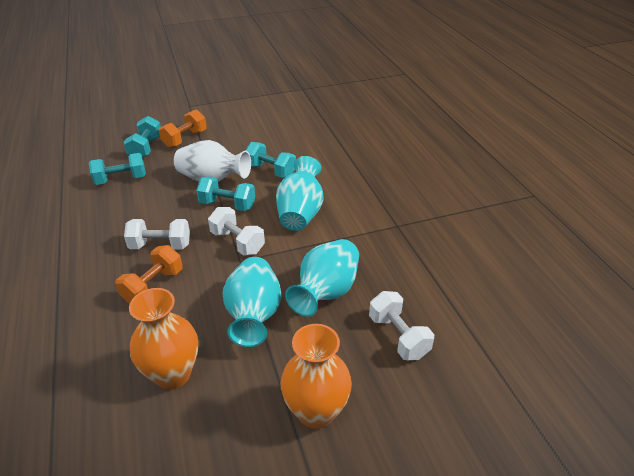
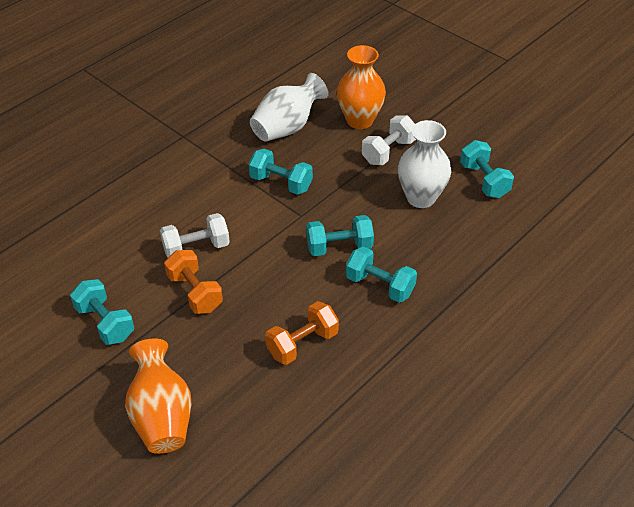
turquoise dumbbell: [89,153,146,185] [124,116,161,158] [196,177,255,211] [246,142,296,178] = 4 -> [70,279,134,345] [249,149,313,195] [306,215,374,256] [346,246,417,303] [460,140,514,198] = 5
turquoise vase: [222,257,281,347] [276,156,323,231] [285,239,359,317] = 3 -> none = 0
white dumbbell: [124,219,190,249] [208,207,265,256] [369,291,434,360] = 3 -> [160,213,230,258] [362,115,416,165] = 2
white vase: [174,140,251,182] = 1 -> [250,73,328,142] [398,120,451,208] = 2

